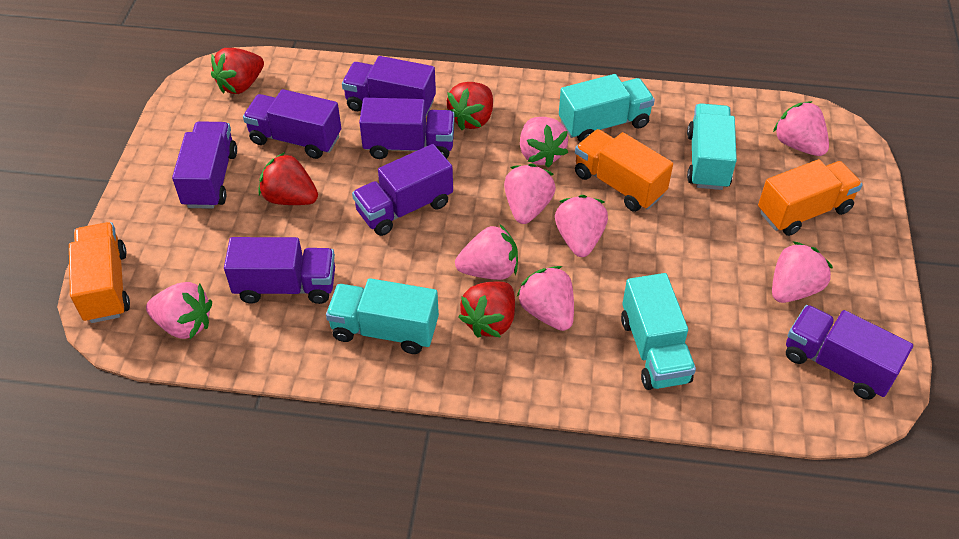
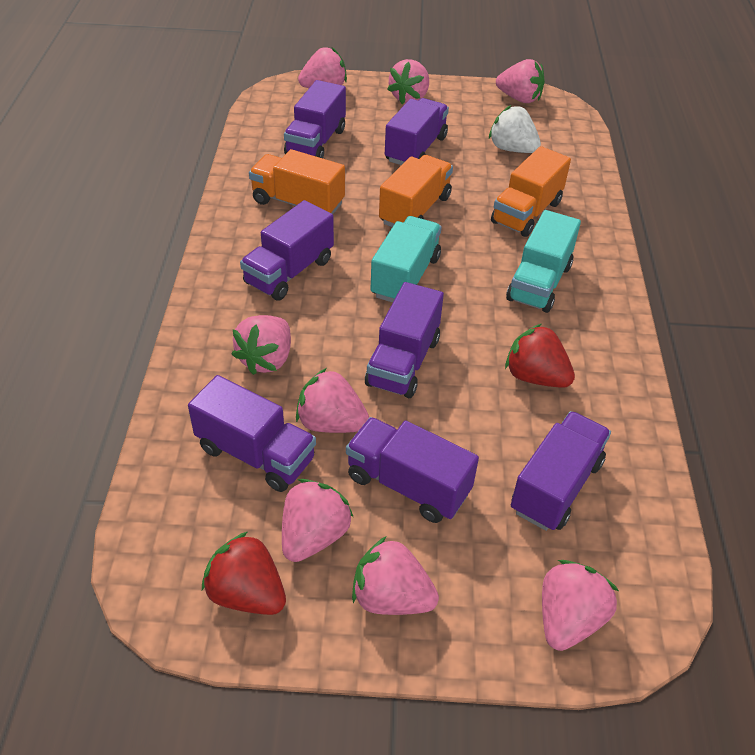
red strawberry: [211,48,264,94] [258,152,318,205] [447,82,493,130] [458,282,515,338] = 4 -> [202,532,286,615] [505,324,575,388] = 2
turquoise truck: [326,278,439,354] [559,74,655,142] [621,273,696,390] [687,103,737,190] = 4 -> [370,216,441,303] [506,210,581,313] = 2
white strawberry: none = 0 -> [489,105,541,153] = 1

